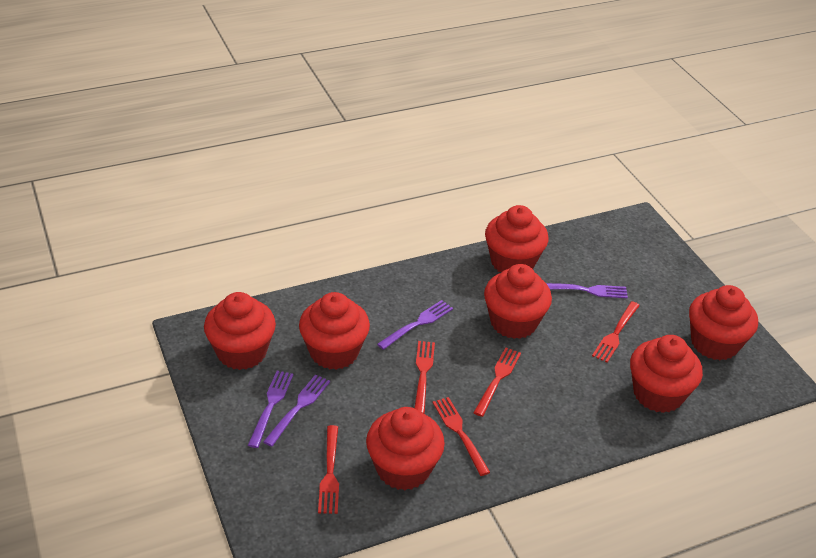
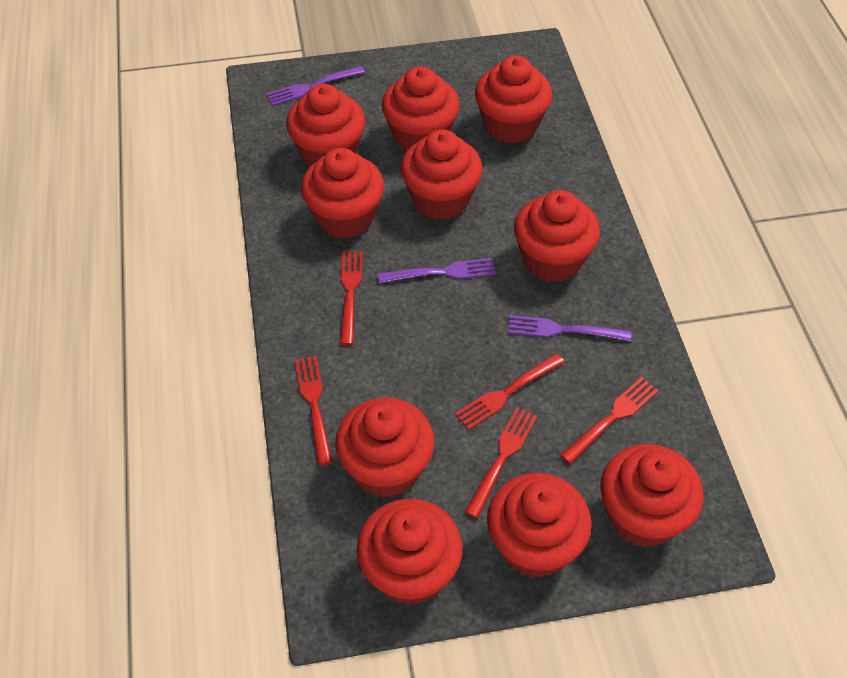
purple fork: [248,371,293,448] [263,374,330,447] [377,300,453,350] [546,283,628,298] = 4 -> [266,66,365,106] [378,258,496,283] [508,315,631,341] = 3
red cupcake: [204,292,276,370] [299,292,370,370] [366,407,445,490] [484,264,552,339] [485,205,549,272] [630,335,703,413] [689,285,758,361] = 7 -> [286,84,365,167] [301,148,384,239] [335,398,434,498] [357,499,463,605] [382,66,460,151] [401,129,483,220] [475,55,552,144] [487,473,592,578] [514,190,600,282] [600,444,703,547] = 10

